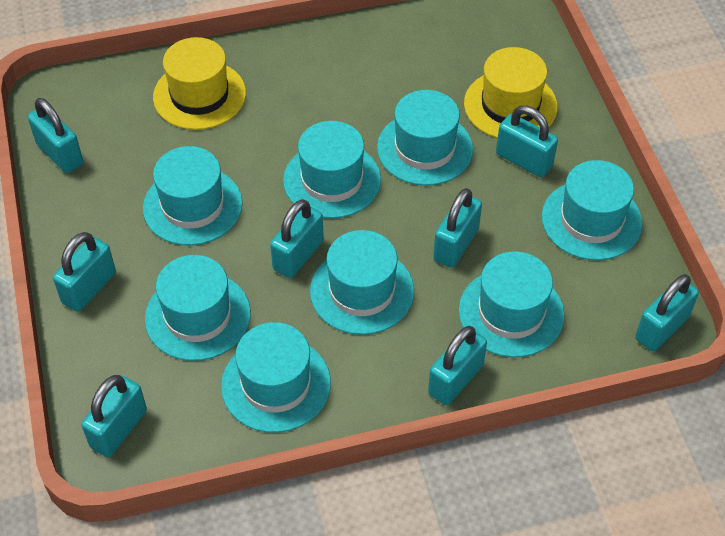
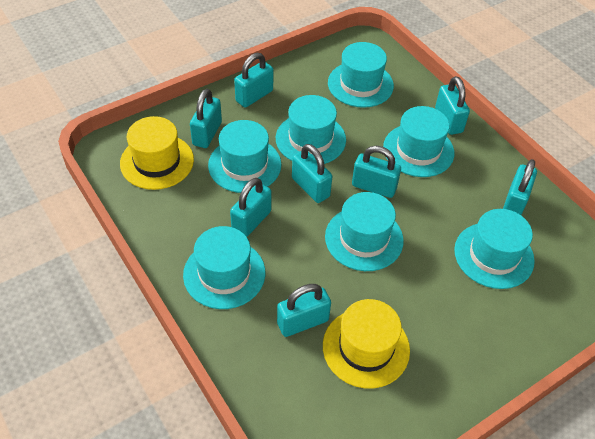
turquoise hat: [143,146,242,246] [145,255,251,361] [221,322,331,433] [283,121,381,219] [310,230,414,335] [377,90,473,186] [459,251,565,357] [542,160,642,260] = 8 -> [183,226,265,309] [208,120,281,193] [276,95,346,164] [325,192,404,271] [328,42,394,108] [383,106,454,177] [454,209,535,289] = 7

